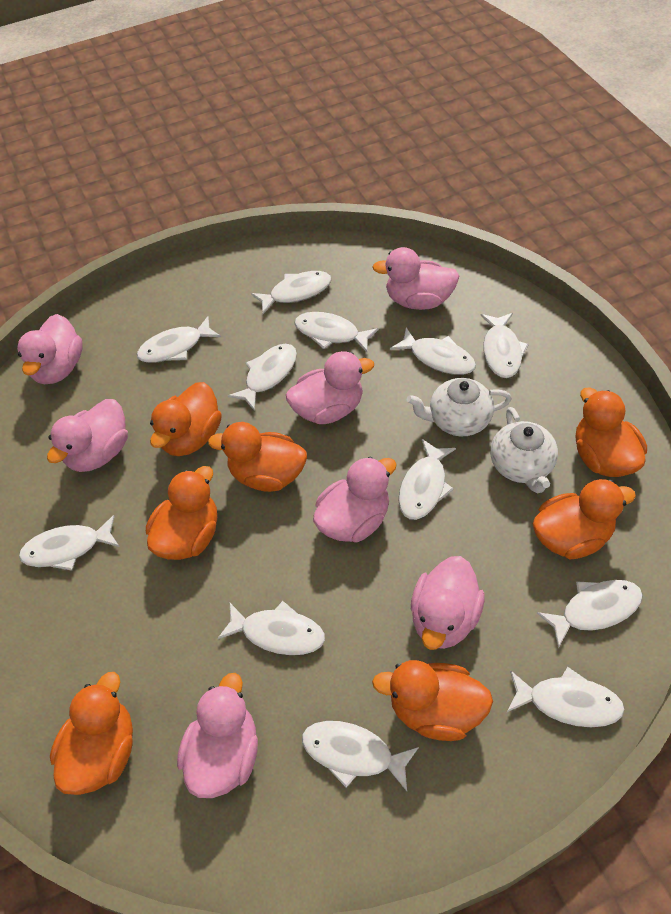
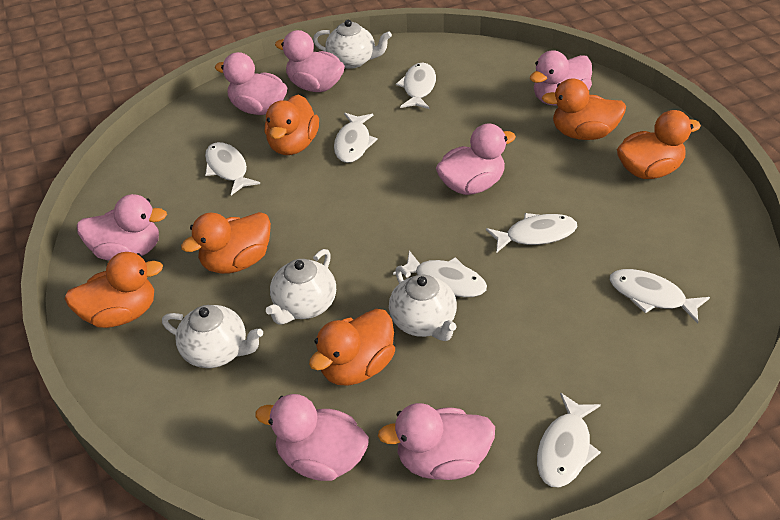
orange duck: [50,672,133,795] [146,466,217,560] [150,382,222,456] [208,422,307,492] [372,660,493,741] [533,479,636,559] [576,387,647,477] = 7 -> [65,252,163,328] [181,212,271,274] [265,94,319,155] [309,309,395,386] [542,78,626,140] [617,110,701,179] = 6
white fish: [19,515,120,571] [137,316,221,363] [217,601,325,655] [228,344,297,411] [251,271,331,314] [294,312,379,352] [302,721,419,791] [390,328,476,375] [399,439,456,520] [481,313,529,378] [507,667,625,727] [537,580,643,648] = 12 -> [205,142,260,195] [334,113,378,163] [393,251,487,297] [396,63,436,109] [486,213,577,253] [537,393,601,487] [609,269,710,324] = 7
white teapot: [407,378,512,436] [490,407,558,493] = 2 -> [162,305,263,368] [266,249,336,325] [313,20,392,69] [389,266,457,341] = 4

